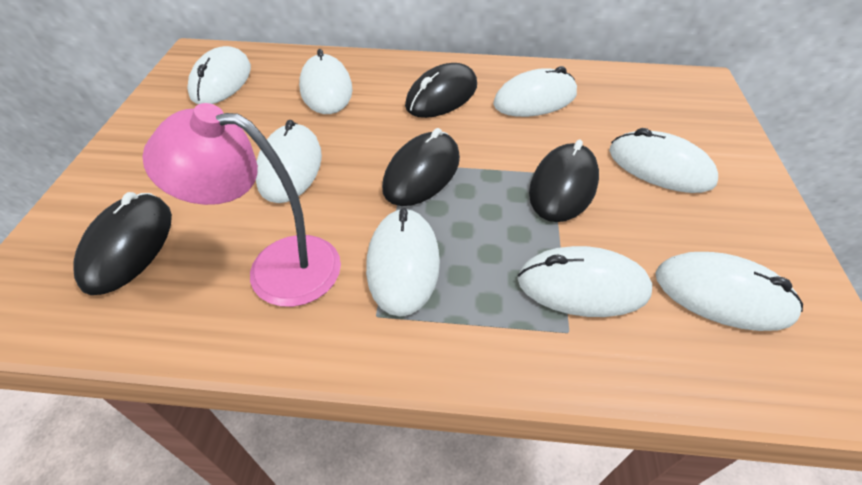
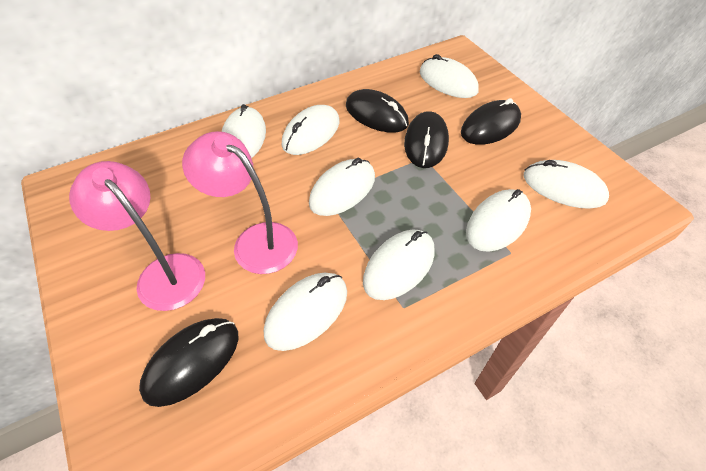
pink lamp: [142,103,341,307] = 1 -> [69,161,205,311] [182,131,298,274] = 2

